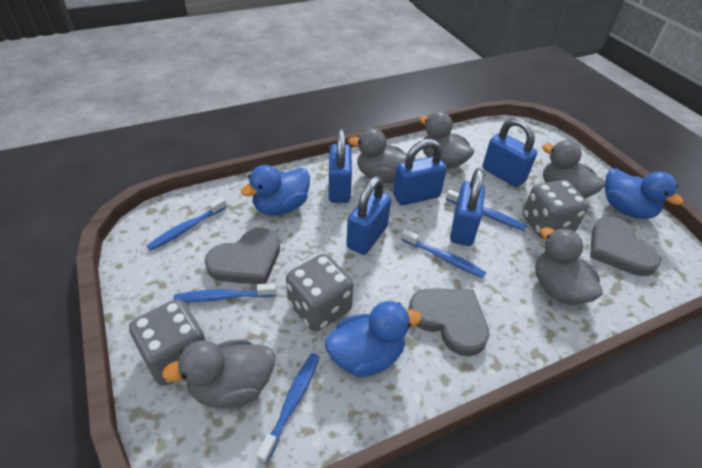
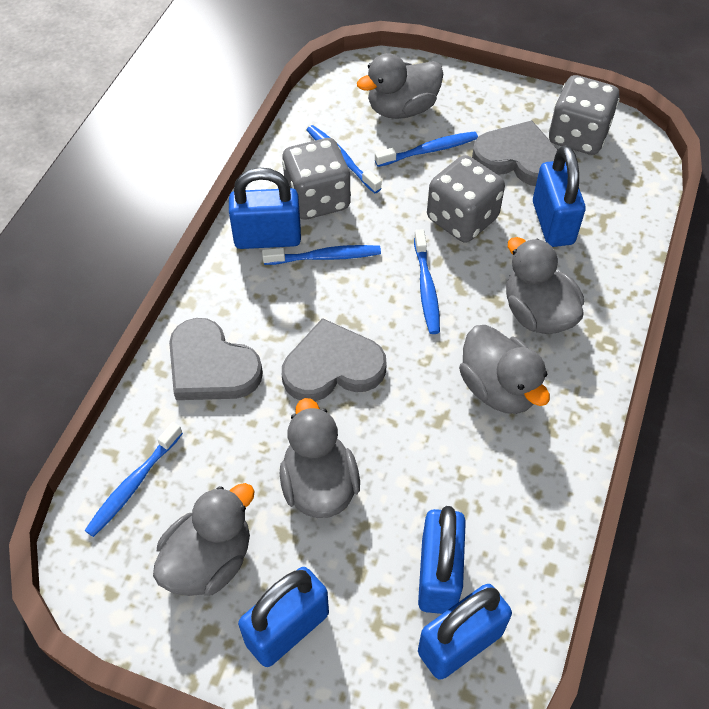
blue duck: [241,165,310,215] [325,301,422,377] [605,168,683,219] = 3 -> none = 0

